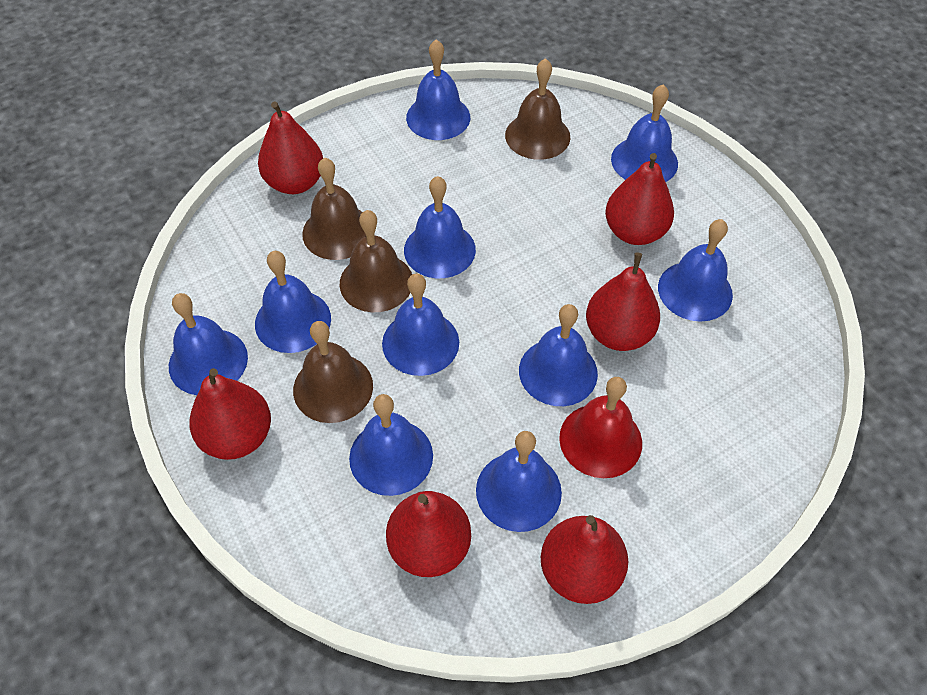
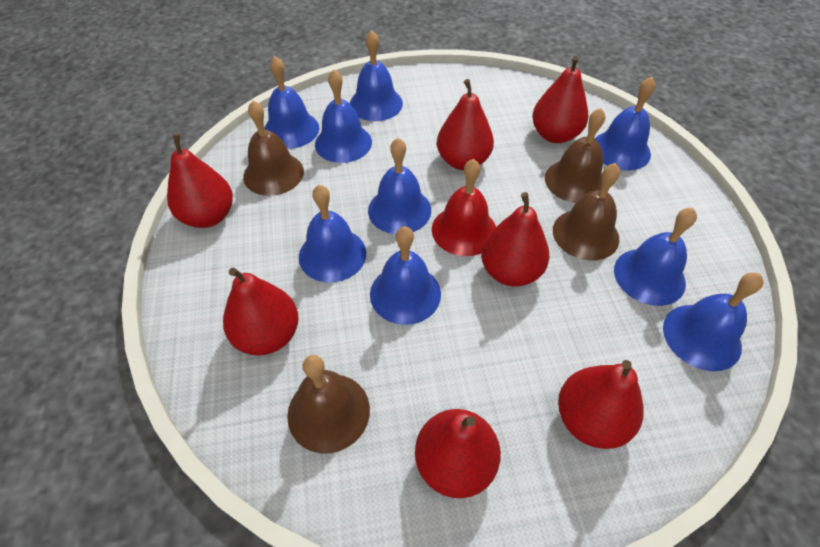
blue bell: [169,293,248,395] [255,251,331,353] [349,394,433,496] [382,273,459,376] [404,176,476,278] [406,39,470,140] [476,431,562,532] [519,304,598,406] [611,84,678,182] [658,219,733,322] = 10 -> [264,56,319,149] [299,185,366,282] [315,69,372,163] [350,30,403,121] [368,138,431,234] [370,226,441,325] [595,77,656,171] [614,208,697,306] [663,272,764,371] = 9
red pear: [189,368,271,460] [258,102,323,194] [386,491,471,577] [541,515,628,604] [586,252,660,351] [605,153,674,245] = 6 -> [167,134,233,228] [223,268,299,356] [415,409,501,498] [437,79,494,170] [481,192,549,286] [532,56,588,143] [558,360,644,449] = 7

